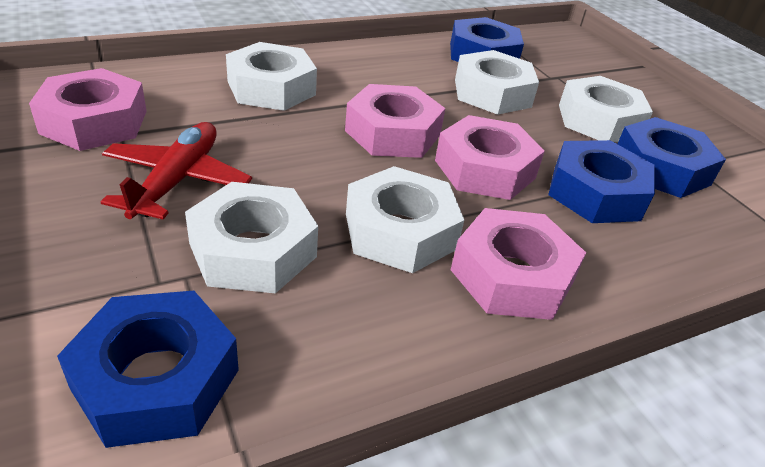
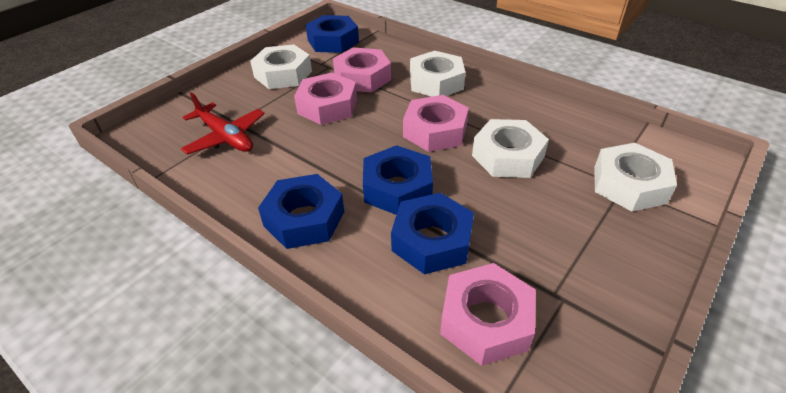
white nut: [185,182,318,293] [226,42,317,111] [346,166,464,273] [455,50,539,115] [559,76,653,143] = 5 -> [250,44,312,89] [410,51,466,97] [472,119,549,178] [594,143,677,212] = 4

